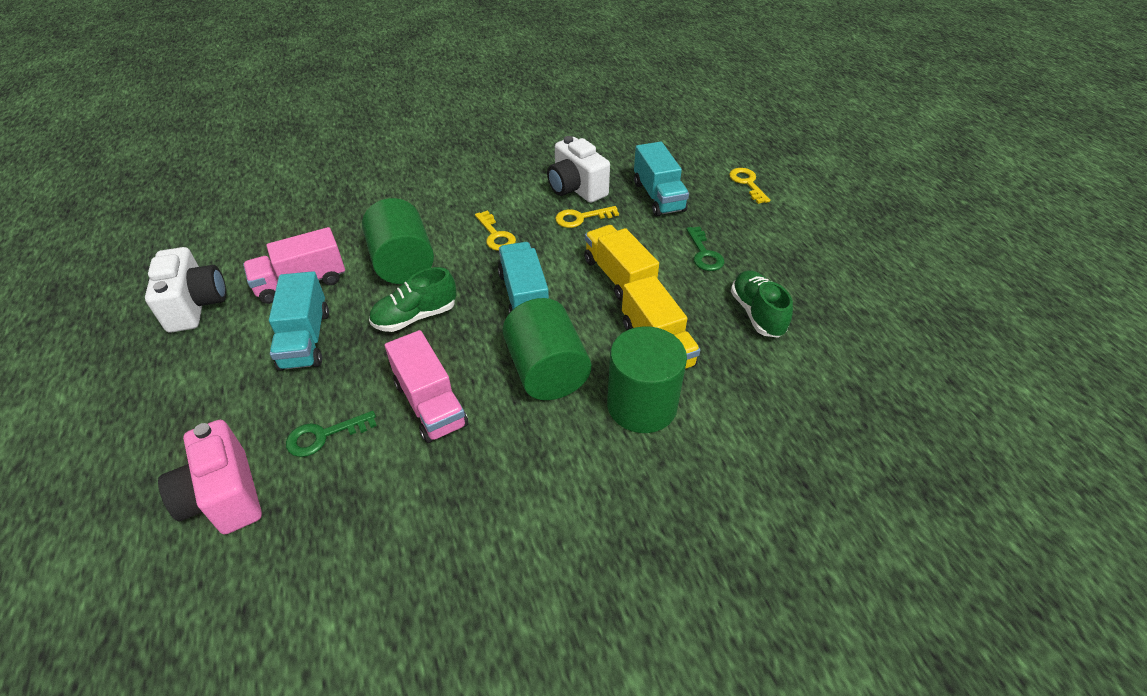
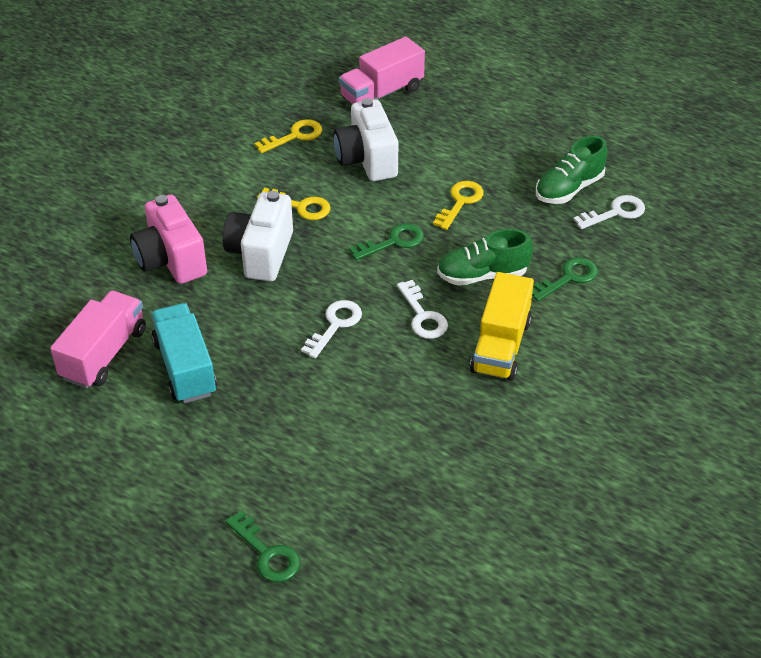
green cylinder: [362,198,434,284] [503,298,591,400] [607,326,687,433] = 3 -> none = 0
green key: [286,411,377,457] [686,226,724,271] = 2 -> [225,510,300,582] [349,223,424,260] [532,257,598,301] = 3
turquoise truck: [269,271,329,371] [498,242,549,313] [634,142,689,217] = 3 -> [151,303,217,403] = 1
white key: none = 0 -> [301,300,362,358] [397,280,448,339] [573,195,645,229] = 3
yellow truck: [584,225,659,301] [622,276,700,369] = 2 -> [470,272,534,381] = 1

